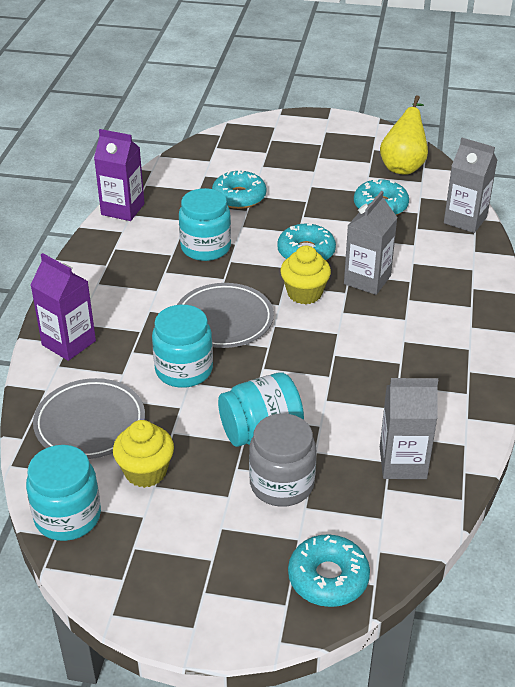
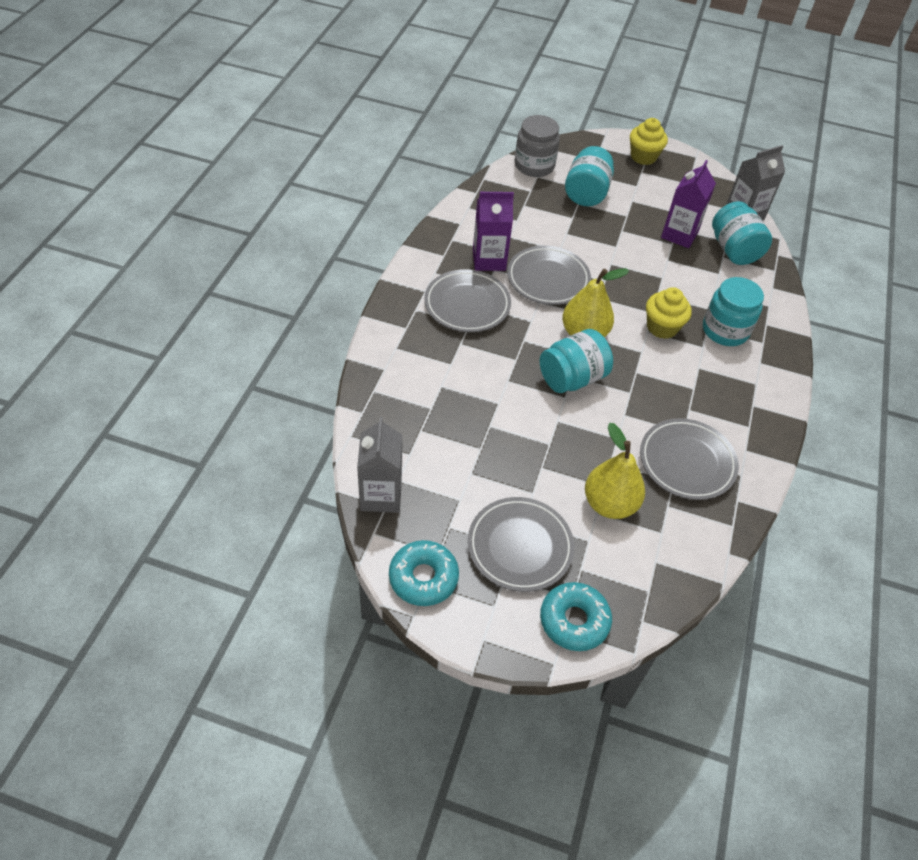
grey carton: [344,191,398,295] [380,378,438,479] [444,138,497,233] = 3 -> [357,417,402,513] [726,145,785,221] = 2
grey plate: [33,378,145,459] [177,283,274,348] = 2 -> [424,269,511,332] [468,497,574,592] [507,246,591,305] [640,418,739,500] = 4
turquoise donut: [212,170,266,209] [277,224,336,260] [288,534,370,607] [354,179,409,215] = 4 -> [389,540,459,606] [540,582,612,651] = 2
yellow pear: [380,95,428,175] = 1 -> [562,269,629,337] [585,423,645,519] = 2

